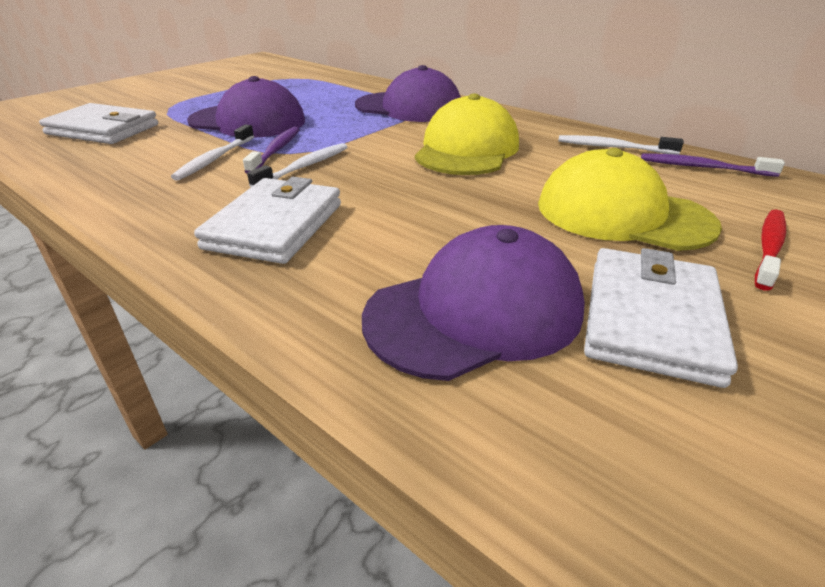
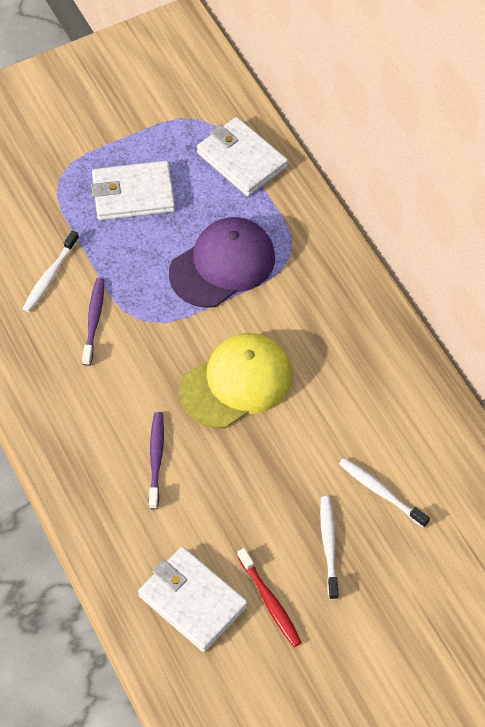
purple cap: [187,76,305,138] [355,65,461,122] [362,225,585,381] = 3 -> [169,217,275,308] = 1
yellow cap: [415,93,519,175] [538,148,722,251] = 2 -> [179,333,292,428] = 1

